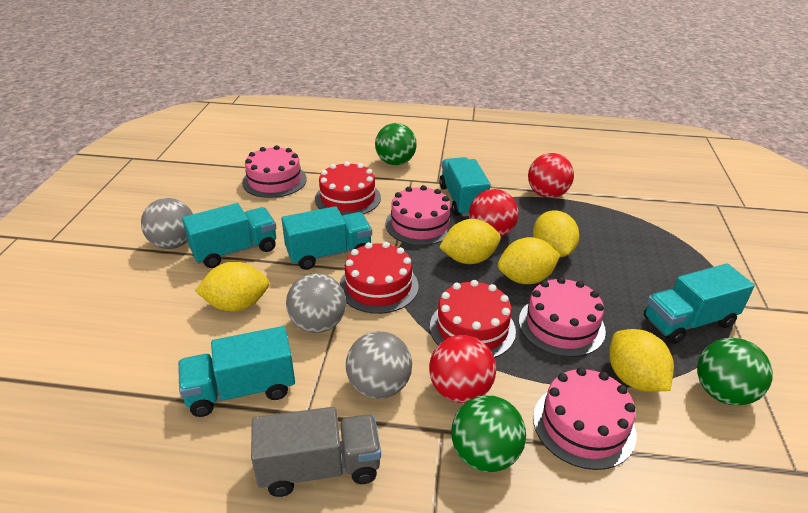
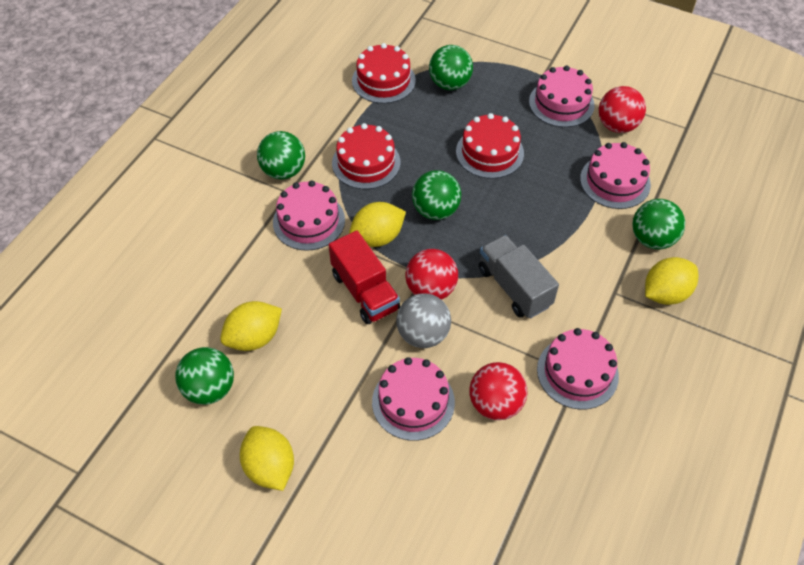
green ball: [375,123,417,165] [451,395,526,472] [697,338,773,405] = 3 -> [175,347,234,405] [257,131,305,180] [412,170,461,220] [429,45,473,90] [632,199,685,249] = 5
grey ball: [141,198,193,249] [286,273,346,333] [346,331,412,399] = 3 -> [396,293,451,348] = 1
pink cake: [242,145,307,198] [385,185,455,245] [519,277,606,357] [533,367,637,470] = 4 -> [273,180,345,251] [372,357,455,441] [529,65,595,127] [537,328,619,409] [580,142,651,209] = 5
red truck: none = 0 -> [329,231,400,324] = 1
turquoise truck: [178,326,295,417] [182,203,276,268] [282,206,372,270] [439,157,491,217] [644,264,755,344] = 5 -> none = 0
yellow lemon: [195,262,269,312] [439,219,501,264] [498,237,560,284] [533,210,579,257] [609,329,674,392] = 5 -> [220,301,282,351] [240,426,294,491] [349,202,406,247] [645,257,698,305] = 4

